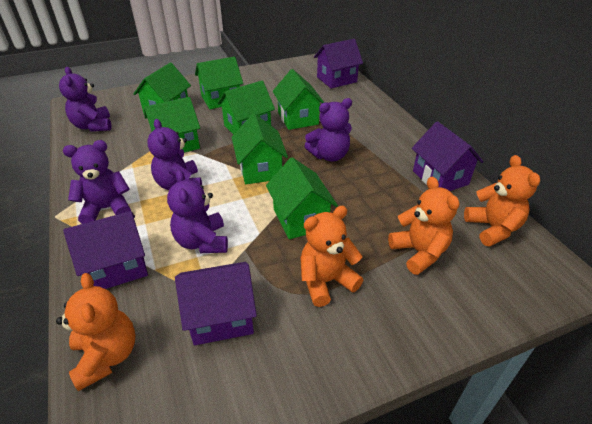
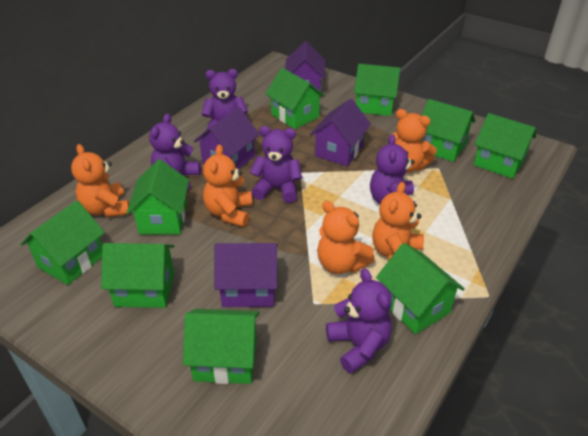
green house: [133,63,191,113] [144,97,200,153] [195,56,243,109] [217,81,275,135] [232,113,288,184] [266,157,338,239] [273,69,325,130] = 7 -> [21,201,105,285] [101,243,175,308] [127,159,189,234] [183,309,260,384] [266,68,325,129] [354,64,400,116] [376,243,465,334] [421,99,476,162] [474,113,536,179] = 9
orange teddy bear: [56,273,135,391] [300,206,363,307] [388,177,459,275] [464,155,540,247] = 4 -> [71,144,129,218] [203,145,252,227] [317,201,375,274] [372,182,424,261] [393,109,437,173] = 5

